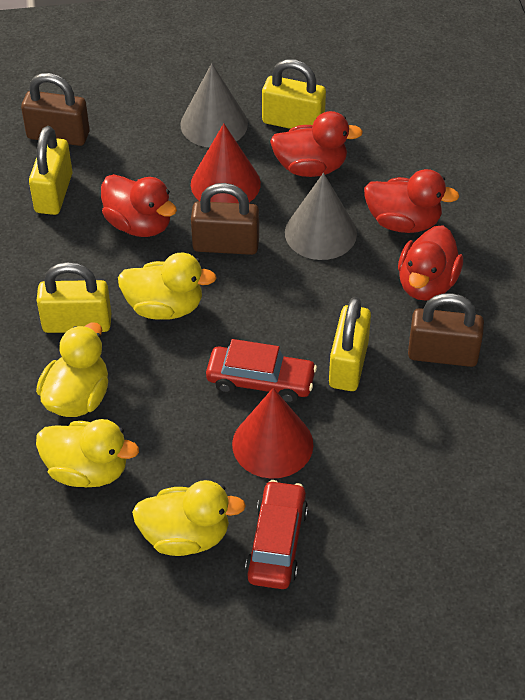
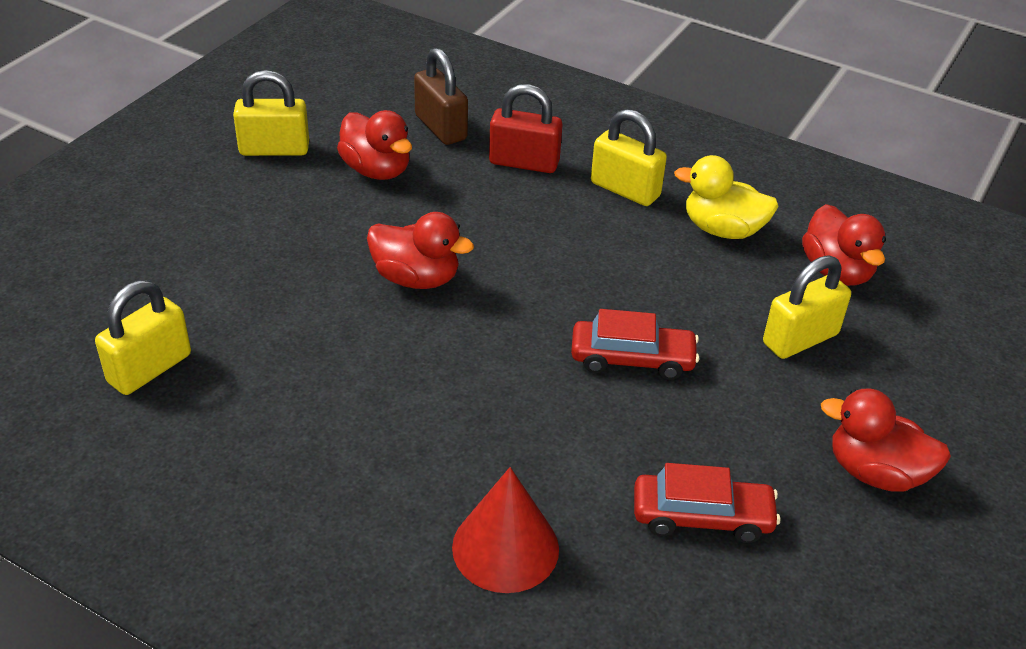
brown padlock: [21,73,90,146] [191,183,259,255] [408,293,484,367] = 3 -> [414,48,468,145] = 1
grey cone: [180,63,248,147] [285,173,357,260] = 2 -> none = 0
red cone: [191,123,261,203] [232,388,313,479] = 2 -> [452,467,559,593] = 1
red padlock: none = 0 -> [489,84,563,173] = 1
yellow duck: [36,323,108,417] [36,419,139,487] [118,253,217,320] [132,480,246,556] = 4 -> [674,155,779,239] = 1

